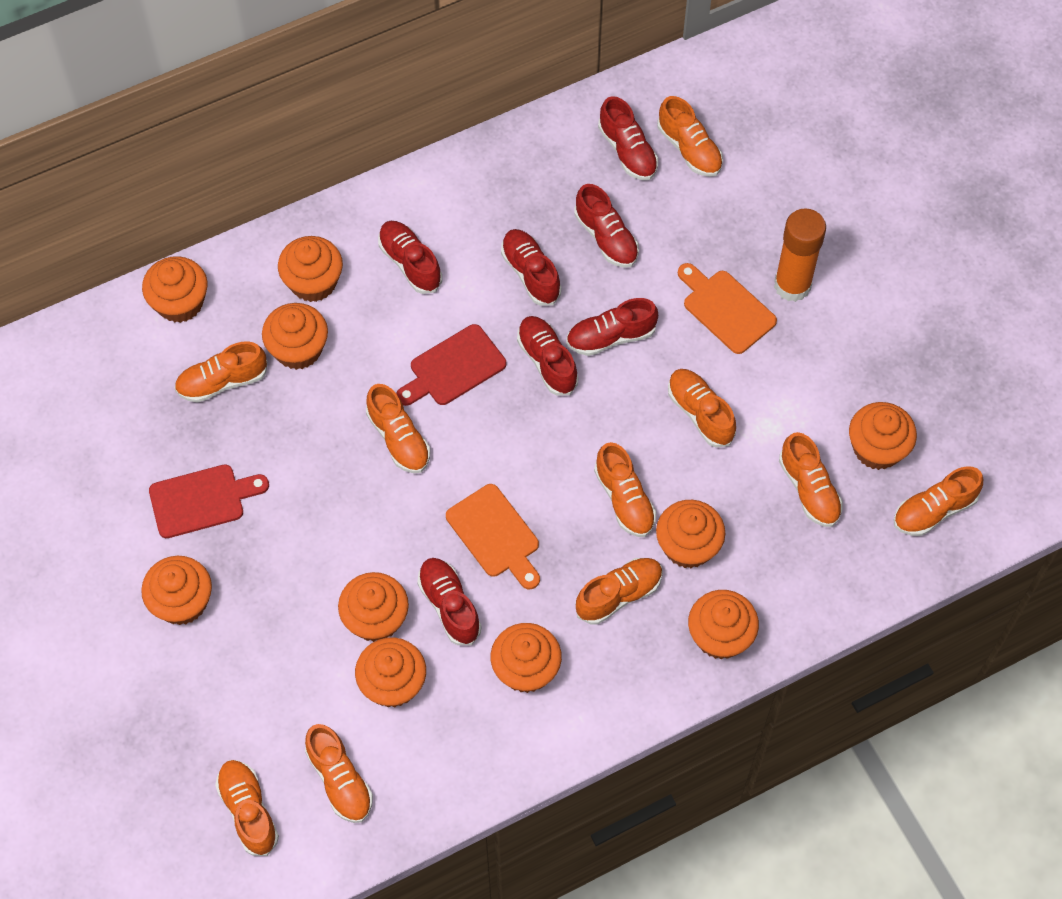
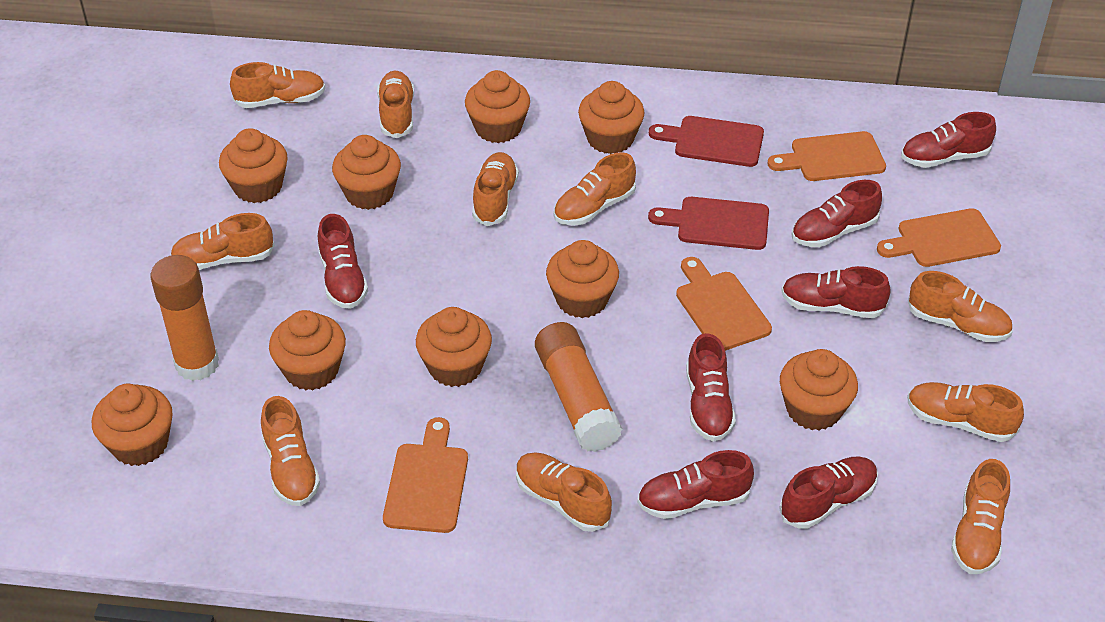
orange cupcake: [141,556,212,625] [142,256,207,323] [262,303,328,370] [278,236,343,302] [338,572,409,642] [355,637,426,707] [491,623,562,693] [656,500,725,568] [688,590,759,660] [849,402,917,470] = 10 -> [92,384,173,466] [219,128,288,203] [269,310,346,391] [332,135,401,210] [416,307,492,387] [465,70,530,143] [546,240,619,318] [578,81,644,154] [780,349,858,430] = 9
orange cutting board: [446,484,540,589] [678,263,777,354] = 2 -> [383,417,468,533] [676,257,772,351] [768,131,886,181] [877,208,1001,267] = 4
orange glue stick: [774,208,826,302] = 1 -> [151,255,219,381] [535,322,622,452] = 2

